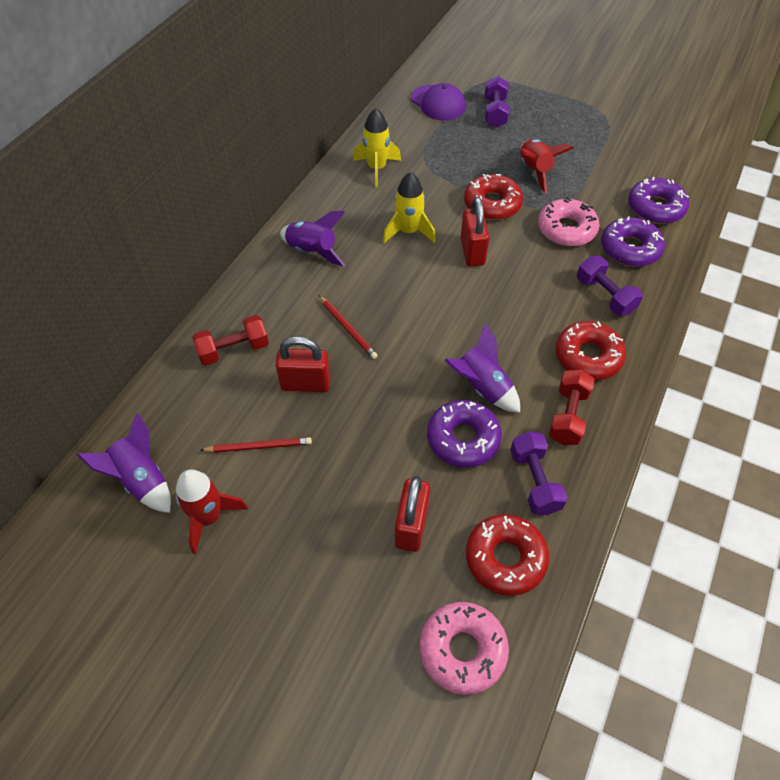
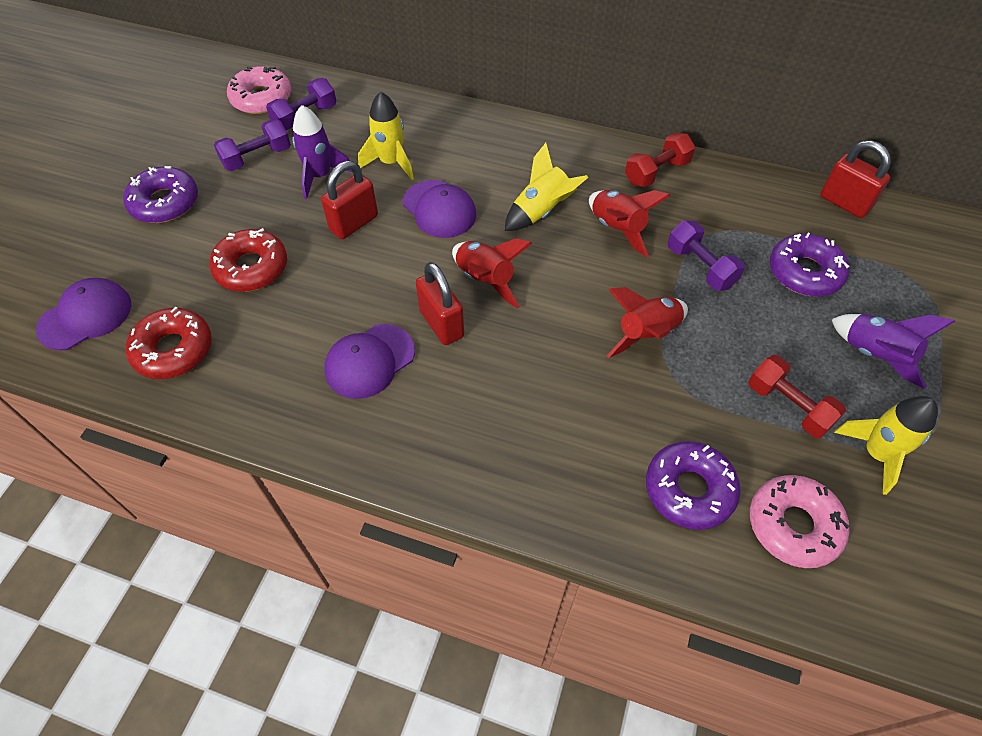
purple cap: [411,83,466,121] = 1 -> [36,278,131,351] [324,324,415,399] [403,180,476,238] = 3
purple rocket: [77,413,171,513] [280,211,345,267] [444,323,520,413] = 3 -> [292,105,352,199] [831,314,955,389] = 2
red donut: [464,174,523,220] [466,514,549,596] [555,321,626,380] = 3 -> [126,307,212,379] [209,228,287,292] = 2
red pencil: [201,437,312,453] [319,295,378,359] = 2 -> none = 0
red rocket: [176,469,248,554] [520,139,574,193] = 2 -> [452,238,532,308] [589,190,671,257] [607,287,688,358] = 3
yellow rocket: [353,108,401,187] [383,172,436,243] = 2 -> [358,91,414,180] [505,143,589,231] [834,396,938,495] = 3

